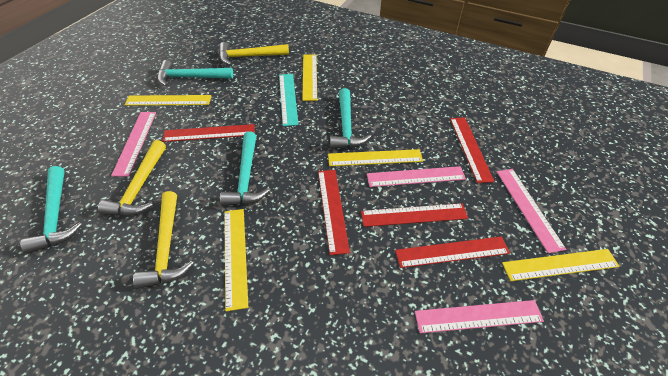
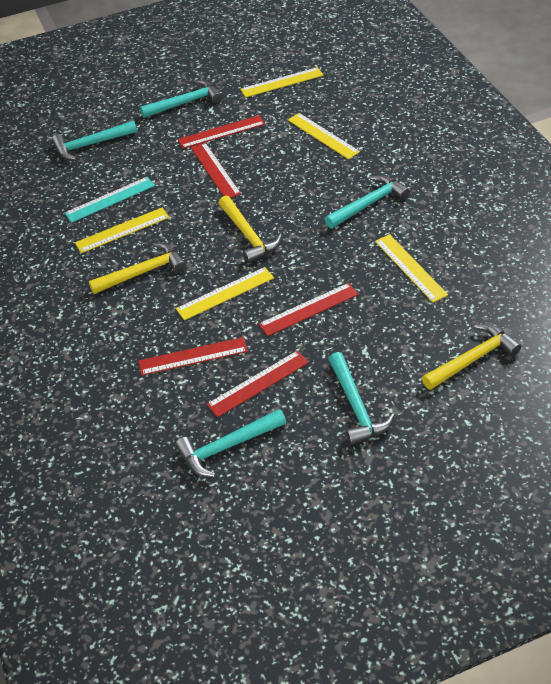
pink ruler: [111,112,156,176] [367,166,466,187] [415,300,544,333] [497,169,566,253] = 4 -> none = 0
turquoise hammer: [21,166,82,254] [157,60,233,86] [220,132,270,206] [330,88,371,149] = 4 -> [52,120,137,160] [140,80,222,118] [175,409,286,477] [325,175,410,228] [328,352,395,445] = 5

